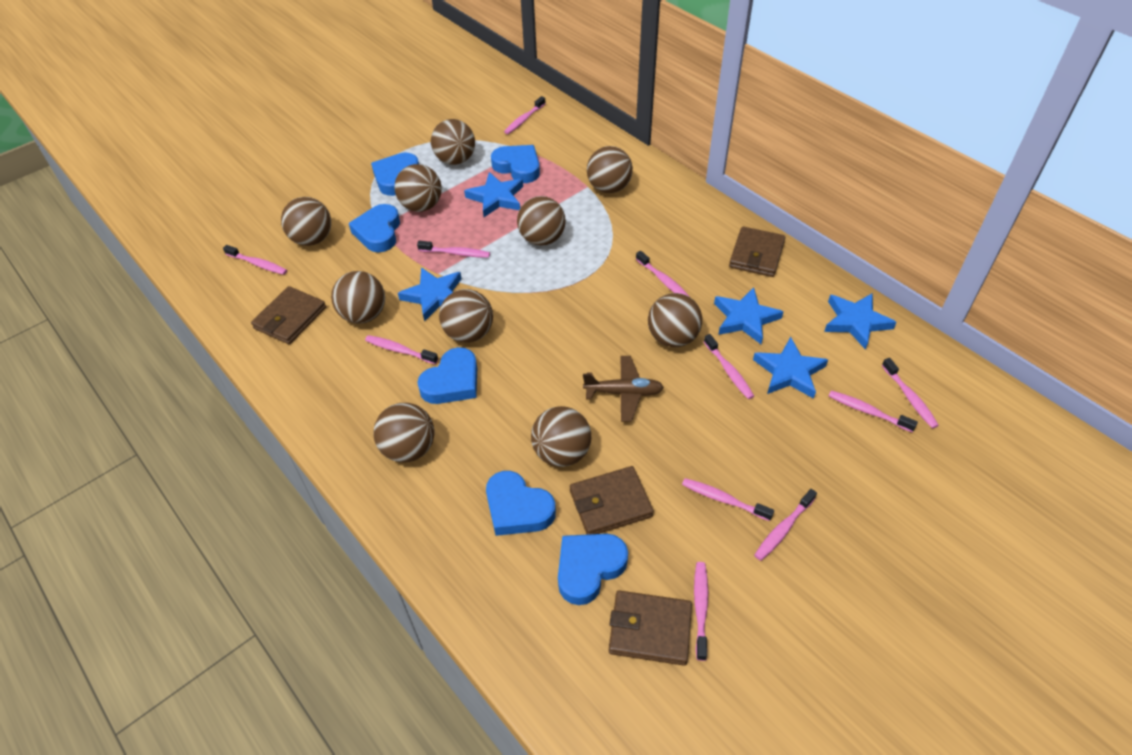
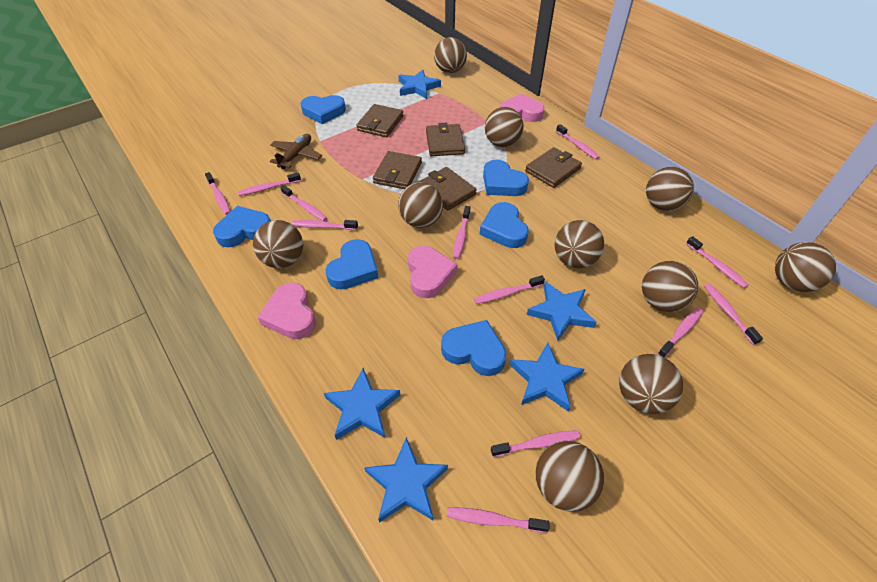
brown wallet: [251,286,326,344] [570,466,654,535] [609,590,692,666] [729,226,785,277] = 4 -> [356,104,403,137] [373,151,422,189] [419,167,477,211] [426,123,465,156] [525,147,582,188] = 5
pink heart: none = 0 -> [258,283,316,339] [408,246,457,298] [500,93,545,122] = 3
pink toothbrush: [223,245,287,275] [365,335,438,364] [417,241,490,258] [504,96,546,134] [636,251,690,297] [682,478,774,521] [694,562,708,661] [704,334,754,399] [754,489,817,561] [829,390,918,432] [882,358,939,428] = 11 -> [205,172,231,215] [238,172,301,196] [280,185,327,221] [292,220,358,230] [447,507,550,533] [453,206,470,259] [474,275,545,304] [491,430,580,457] [556,124,599,159] [658,307,703,358] [686,236,749,288] [704,283,763,345] = 12

